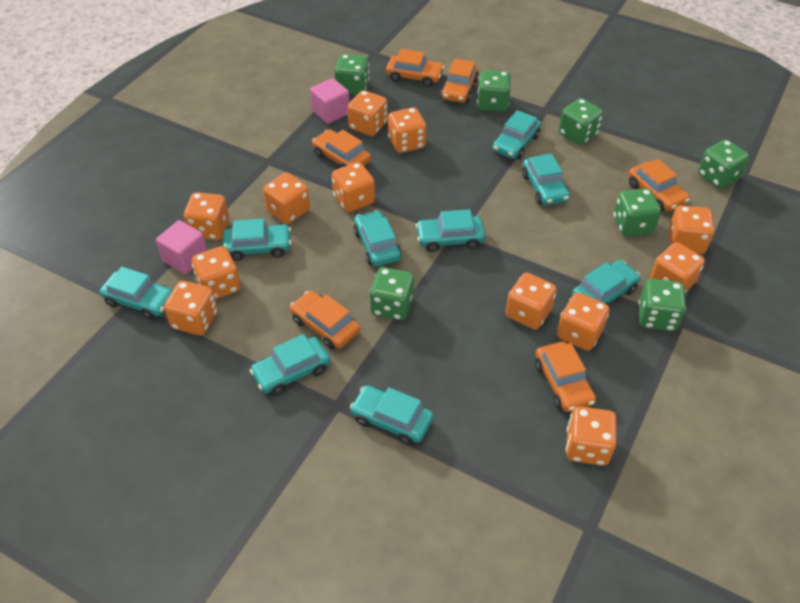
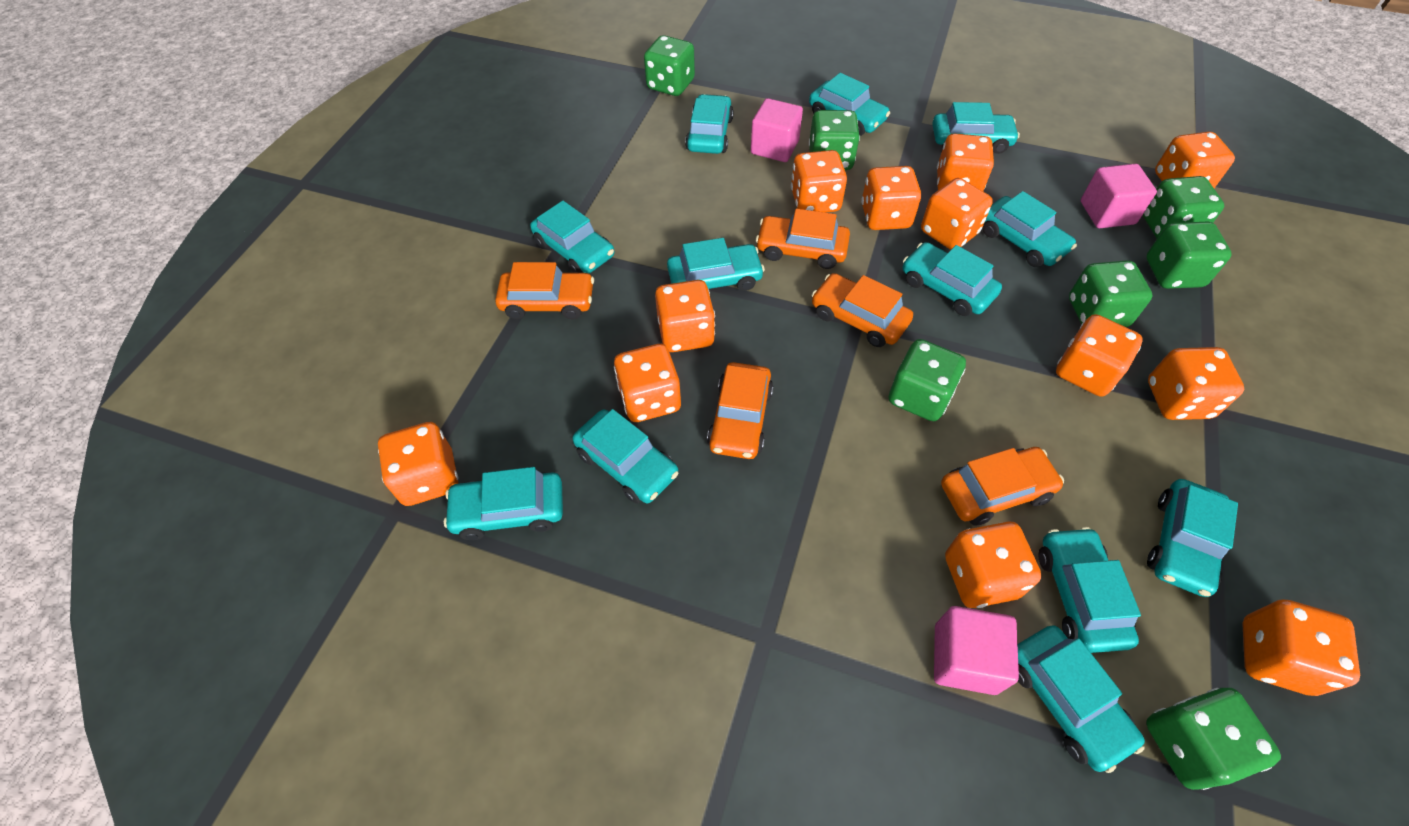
orange car: [290,290,360,350] [312,129,371,168] [386,49,444,87] [441,58,479,103] [535,342,596,412] [628,159,690,212] = 6 -> [495,262,594,320] [707,362,773,459] [756,209,850,269] [812,273,913,347] [941,447,1064,526] = 5
pink cube: [156,220,207,274] [310,78,350,124] = 2 -> [751,98,803,162] [934,606,1019,695] [1081,164,1157,228] = 3
turquoise car: [100,267,173,320] [223,219,292,261] [249,334,330,396] [350,385,433,445] [353,210,402,267] [416,209,485,252] [492,110,541,159] [522,153,570,205] [572,260,640,305] = 9 -> [444,467,563,540] [530,201,614,273] [572,409,679,504] [667,238,765,291] [685,94,734,154] [809,73,890,136] [903,242,1002,316] [932,102,1020,154] [983,191,1077,267] [1018,625,1145,773] [1038,527,1141,653] [1147,479,1238,597] = 12

